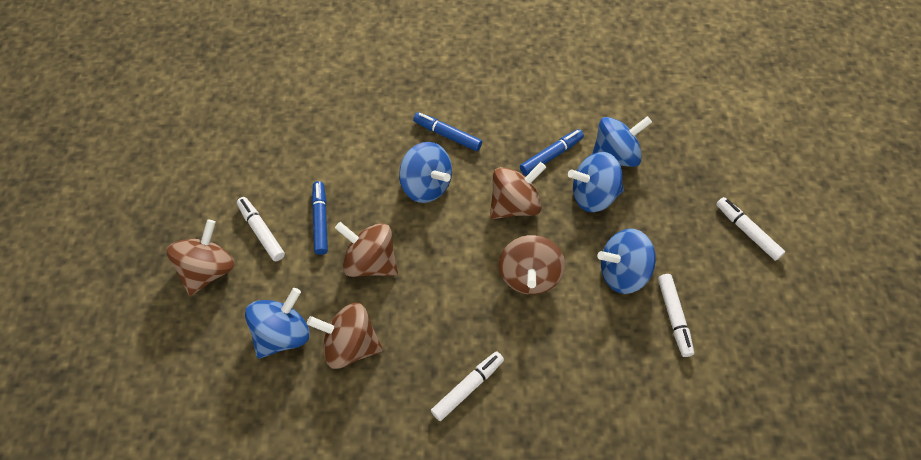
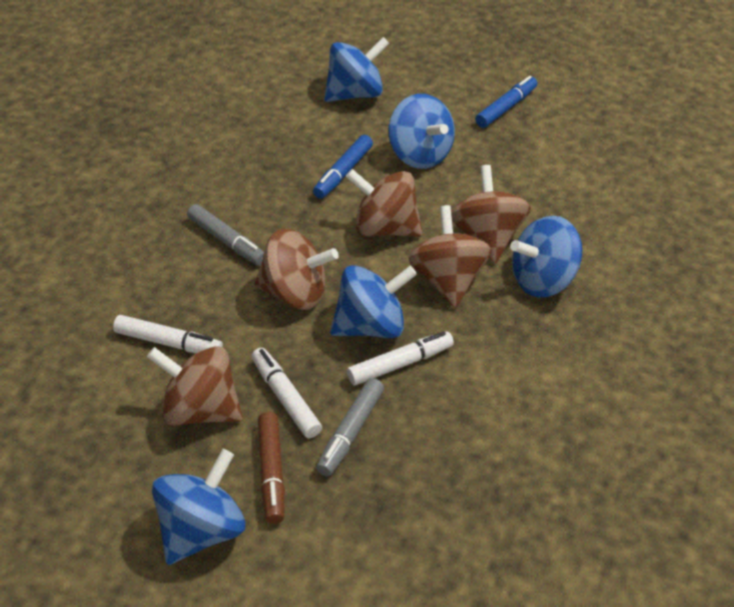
blue marker: [312,181,328,255] [413,112,482,151] [520,129,584,176] = 3 -> [313,135,373,199] [475,76,537,128] = 2
brown marker: none = 0 -> [258,412,285,524] = 1
grey marker: none = 0 -> [187,204,264,265] [316,378,384,476] = 2
white marker: [237,197,285,261] [431,351,504,421] [658,274,694,357] [716,197,785,261] = 4 -> [113,315,223,353] [252,348,322,438] [347,331,454,385] = 3

